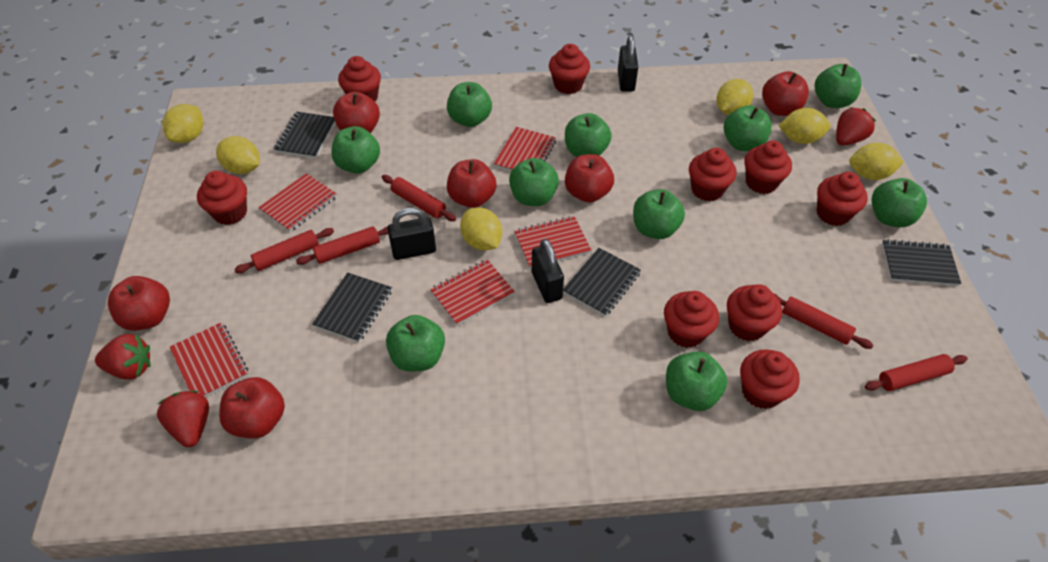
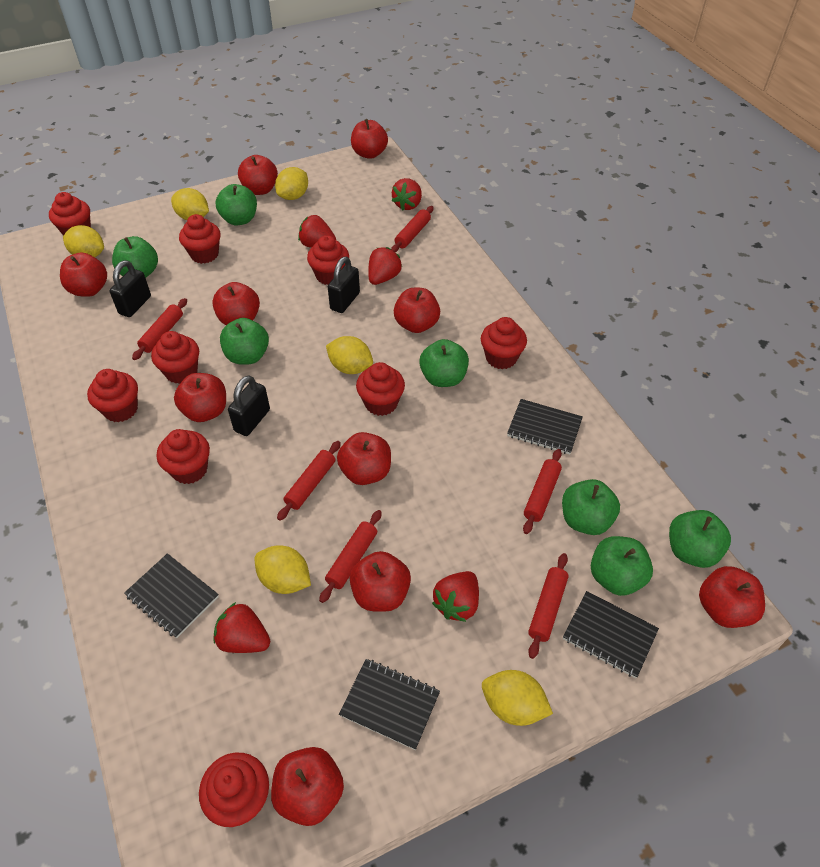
green apple: [331,126,380,173] [386,315,445,372] [447,82,492,127] [509,158,559,206] [565,113,612,157] [633,189,685,239] [666,351,727,411] [724,105,772,151] [815,64,861,108] [871,178,927,228] = 10 -> [112,236,158,278] [215,184,257,226] [220,318,269,365] [419,339,469,387] [562,479,620,535] [591,536,653,596] [669,510,731,568] = 7
red apple: [108,276,170,331] [219,377,285,439] [333,92,380,133] [447,159,496,208] [565,154,614,202] [762,71,809,116] = 6 -> [60,252,107,297] [174,373,226,422] [212,282,260,325] [238,155,278,195] [271,747,344,826] [337,432,391,485] [350,551,411,612] [351,119,388,159] [394,288,440,333] [699,566,765,628] = 10
red notebook: [170,322,249,397] [258,173,337,232] [430,259,515,326] [494,127,556,171] [514,216,591,268] = 5 -> none = 0
red rolling pin: [234,228,334,273] [296,226,388,265] [382,175,456,221] [773,293,873,349] [865,354,968,391] = 5 -> [132,298,187,360] [277,441,341,521] [319,510,382,603] [391,206,434,252] [523,449,562,534] [528,553,568,659] = 6
red strawberry: [95,334,150,380] [157,390,209,447] [836,107,876,146] = 3 -> [213,602,270,653] [298,215,336,247] [368,247,402,285] [392,178,422,210] [432,571,479,622] = 5

